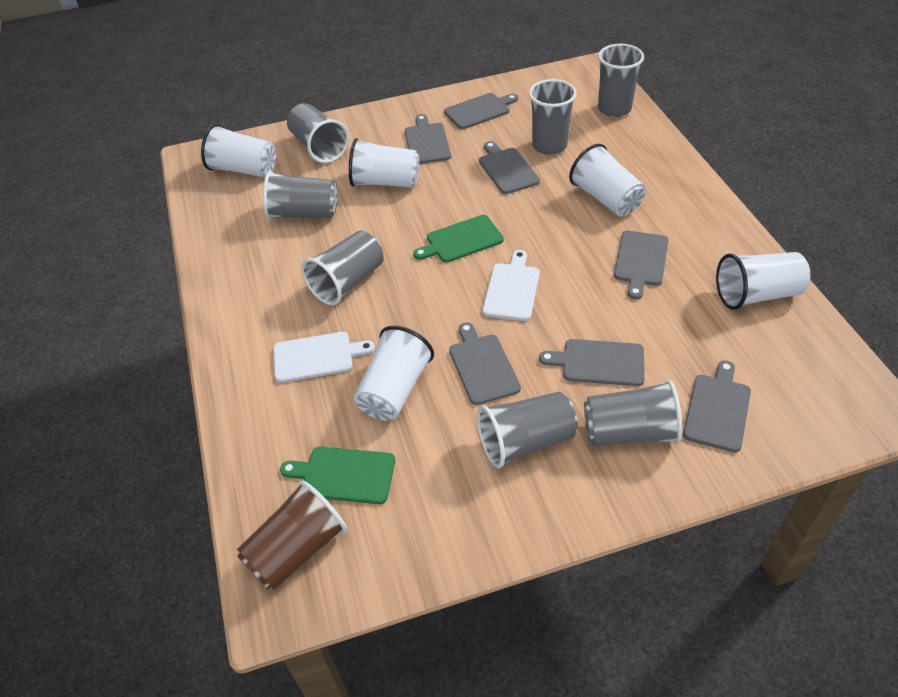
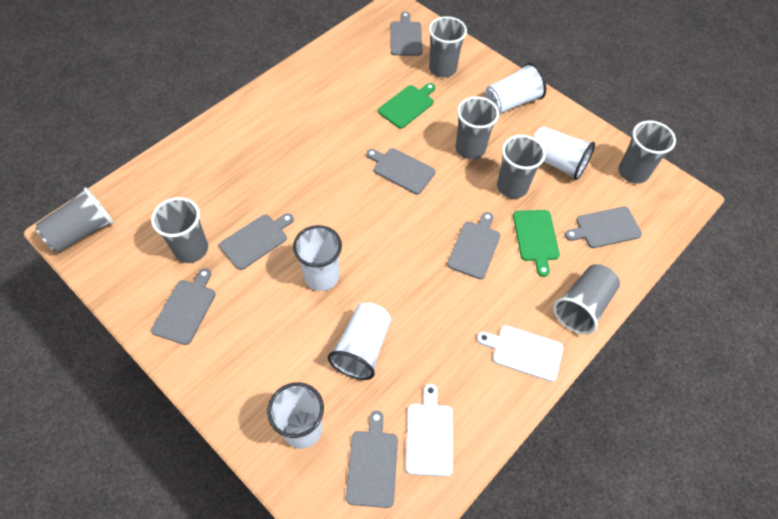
brown cup: [237,481,348,590] = 1 -> none = 0

